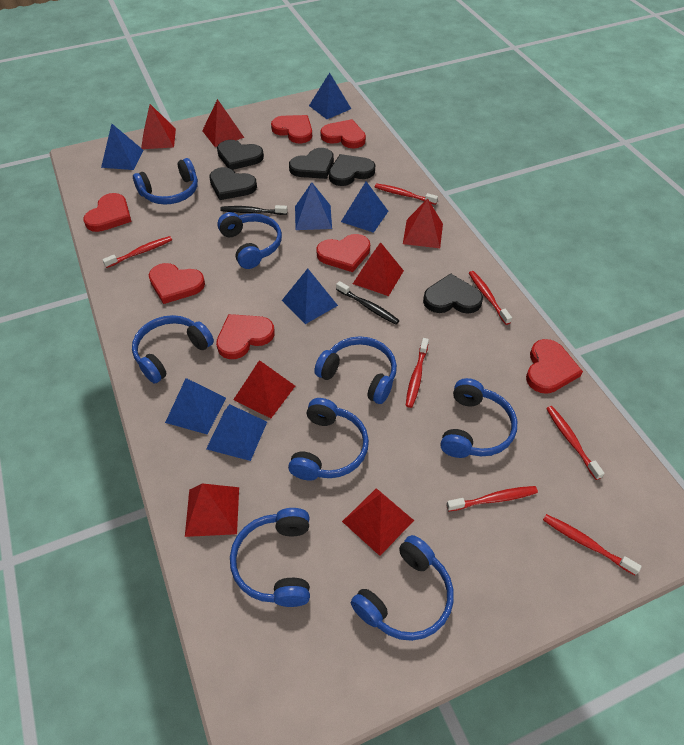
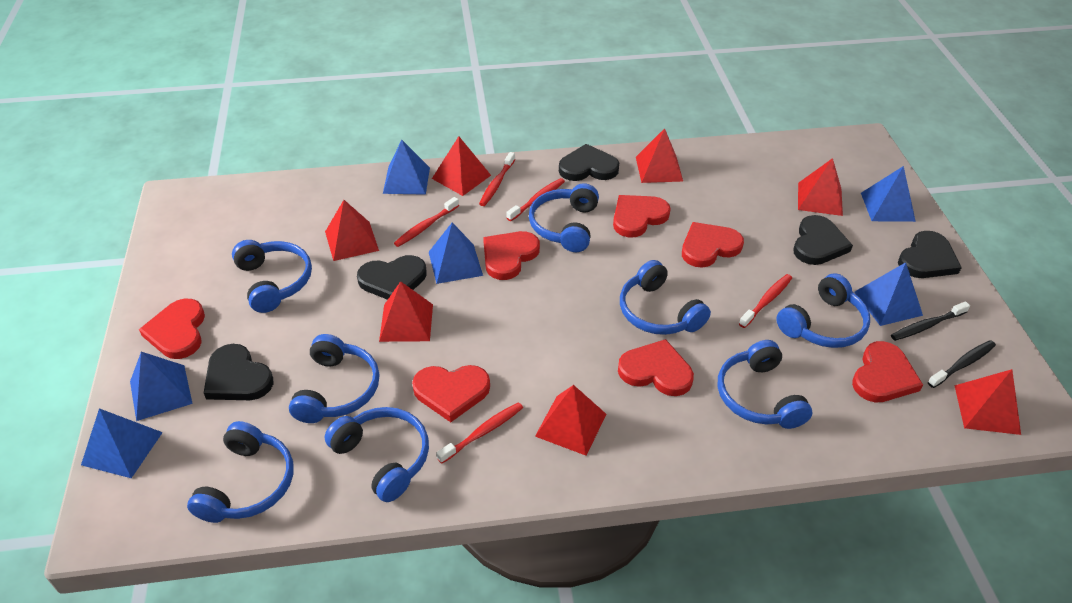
blue pyramid: [101,124,144,170] [165,378,226,435] [206,404,267,461] [282,268,338,324] [295,182,332,230] [309,72,351,119] [341,181,388,233] = 7 -> [81,408,163,478] [130,352,193,421] [383,140,430,195] [429,223,483,284] [854,262,923,326] [861,166,916,222] = 6
red toothbrush: [102,236,172,268] [375,183,438,205] [406,338,429,408] [446,486,538,511] [469,271,512,325] [543,514,642,575] [546,406,605,480] = 7 -> [394,197,459,247] [436,402,523,464] [479,152,515,206] [506,178,565,221] [739,274,792,328] = 5

